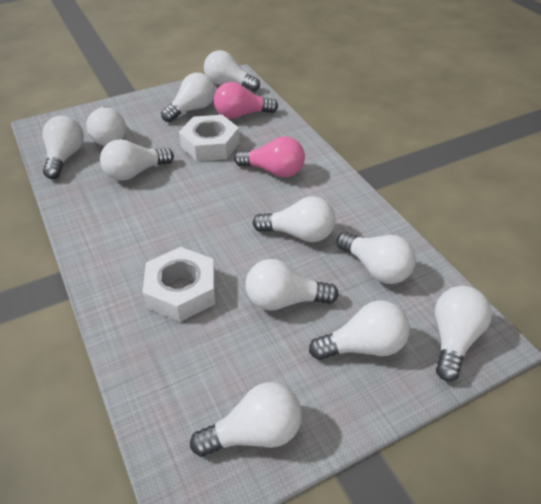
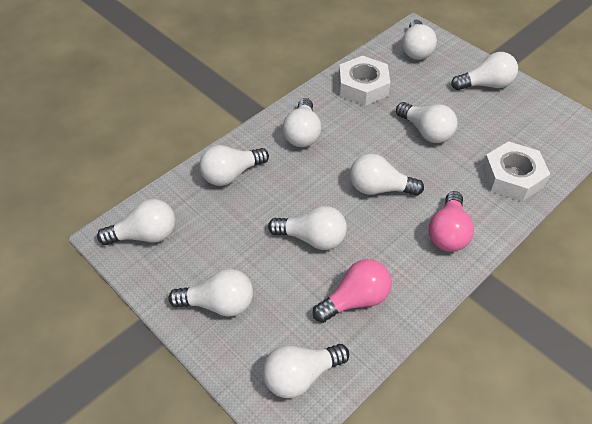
white light bulb: [43,116,84,179] [86,106,126,146] [100,139,174,181] [161,73,215,122] [190,382,302,457] [204,50,260,91] [245,259,339,311] [252,196,335,242] [309,301,410,360] [337,232,416,284] [435,286,492,381] = 11 -> [97,199,176,245] [168,269,253,317] [199,145,269,186] [263,344,349,398] [268,206,347,250] [283,98,322,147] [350,153,424,196] [396,102,458,143] [402,20,437,60] [451,52,518,90] = 10

